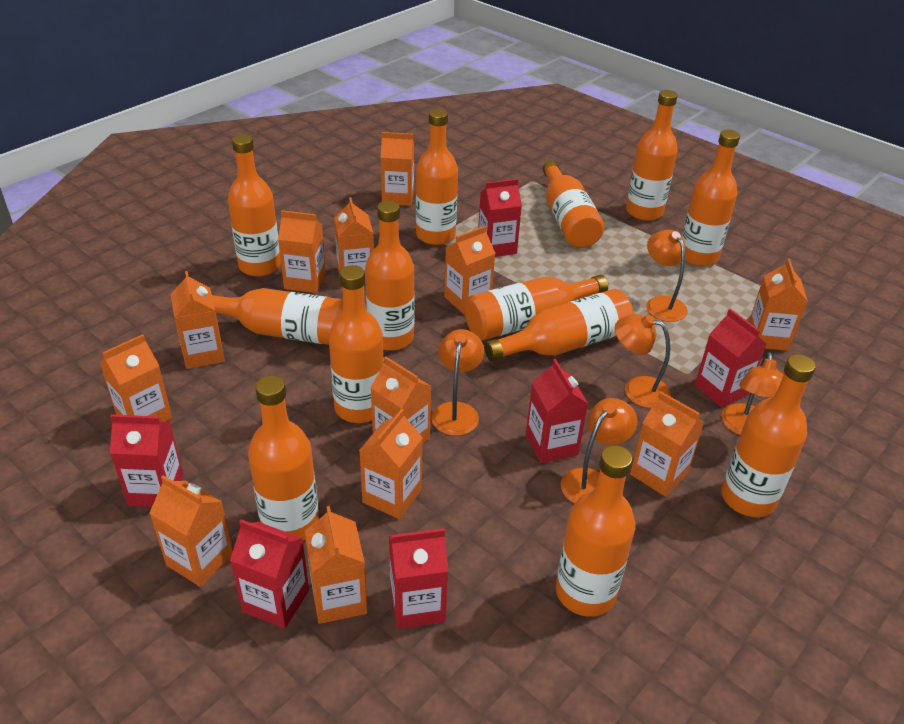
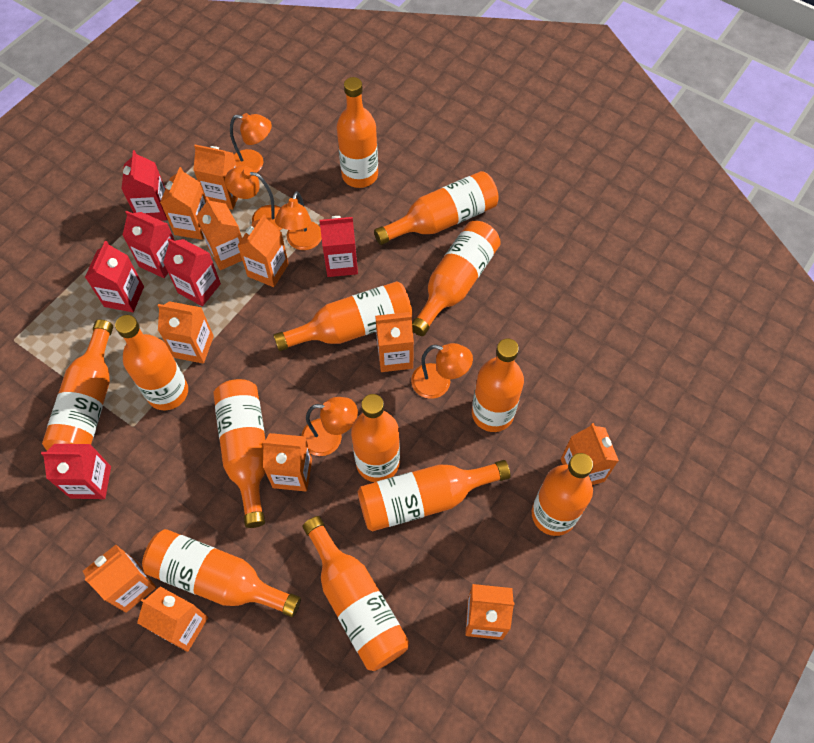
orange carton: [100,334,172,421] [149,475,233,587] [170,271,225,369] [278,210,326,293] [305,506,368,624] [334,197,374,283] [359,409,423,519] [370,357,432,444] [381,132,414,206] [444,226,496,314] [630,391,704,497] [749,259,808,351] = 12 -> [83,545,156,613] [137,586,208,652] [158,301,214,364] [160,167,206,240] [193,145,238,210] [196,197,242,270] [237,214,289,287] [262,433,312,491] [375,312,414,372] [465,584,514,640] [561,423,619,485] = 11

